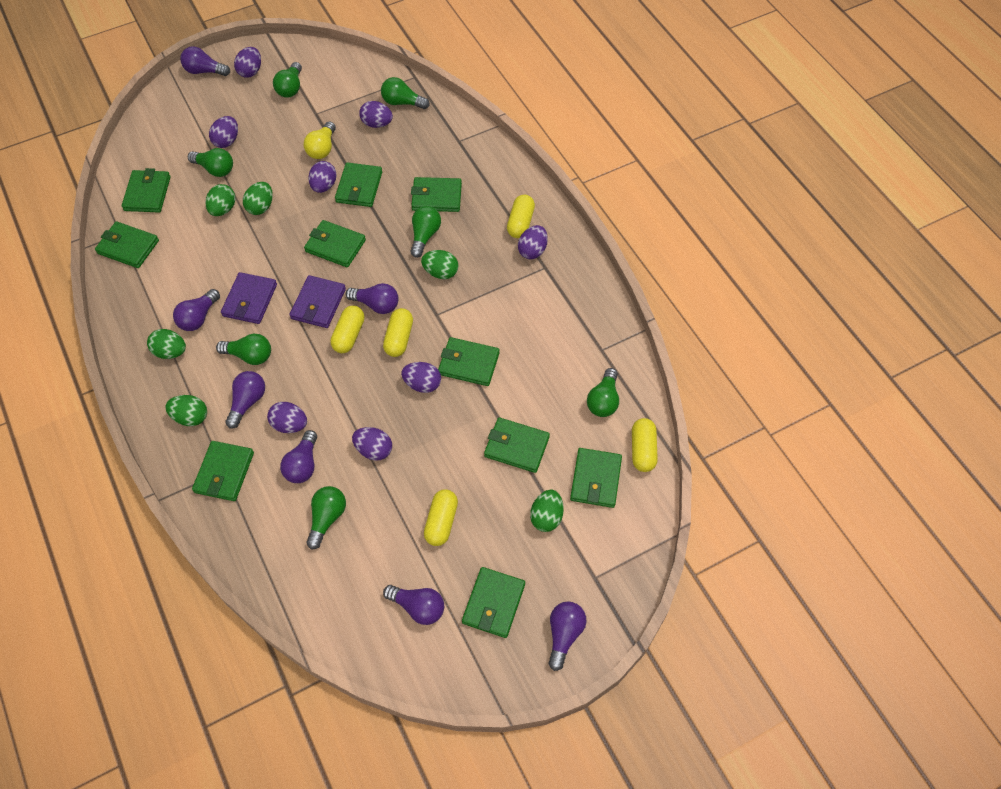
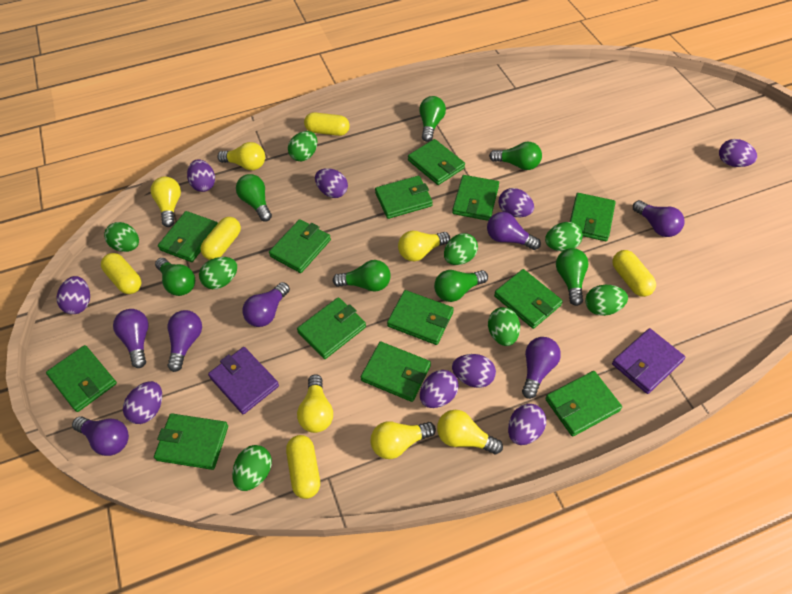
green egg: [147,329,186,359] [165,395,207,426] [205,184,236,216] [243,182,273,215] [421,250,459,279] [530,490,564,532] = 6 -> [104,222,139,252] [199,257,237,289] [232,445,272,491] [288,131,317,161] [444,233,478,265] [488,307,520,346] [545,222,583,251] [585,285,628,316] = 8
green wallet: [95,221,159,268] [122,168,171,212] [192,441,254,501] [304,220,366,267] [335,162,382,207] [411,177,462,212] [438,337,500,386] [462,567,525,638] [484,417,550,473] [570,448,622,508] = 10 -> [46,345,117,412] [154,413,228,470] [158,211,218,262] [269,219,331,273] [297,297,366,359] [361,342,431,402] [375,176,433,219] [387,290,454,345] [408,139,465,185] [452,175,499,221] [494,269,563,329] [545,371,622,437] [570,193,616,241] = 13
purple egg: [209,116,238,148] [234,47,261,78] [267,402,307,433] [308,161,337,193] [352,427,392,461] [359,101,393,128] [401,362,441,393] [518,225,548,259] = 8 -> [56,276,90,314] [123,381,162,424] [187,159,215,192] [315,168,348,198] [420,370,459,408] [452,354,496,388] [498,188,534,217] [508,404,546,445] [719,139,757,167] = 9
yellow light bulb: [304,122,336,159] = 1 -> [151,176,181,227] [217,142,265,170] [297,375,333,433] [371,421,436,459] [398,231,450,261] [437,410,503,454] = 6

